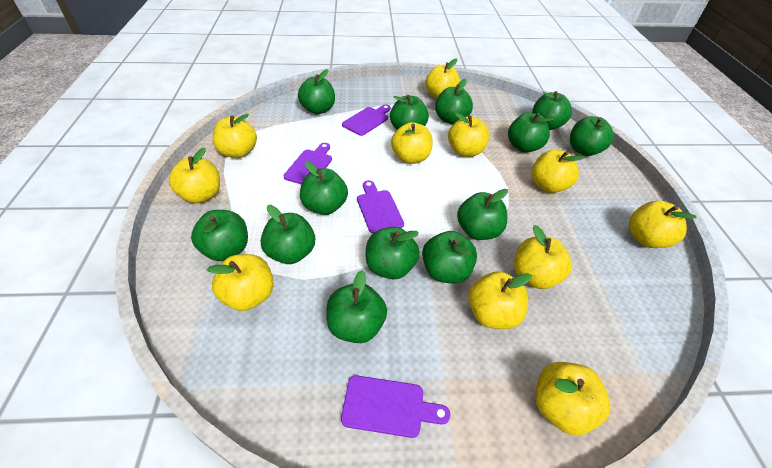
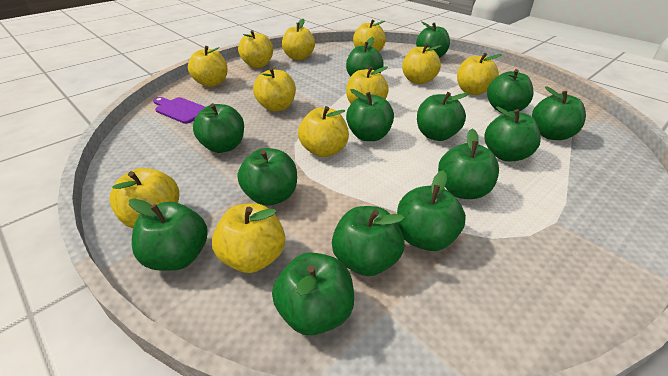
green apple: [191,210,248,261] [261,205,315,264] [298,69,335,114] [300,161,348,215] [326,270,387,343] [365,227,419,279] [390,95,429,130] [422,231,477,283] [435,79,473,124] [457,189,508,240] [508,113,554,153] [532,91,572,130] [570,116,613,156] = 13 -> [129,198,208,271] [193,103,244,153] [238,148,297,206] [272,252,354,335] [332,206,405,276] [346,37,384,77] [346,89,394,141] [397,170,466,251] [416,22,450,58] [417,92,468,141] [438,129,499,199] [484,107,541,161] [487,69,534,112] [532,86,586,140] = 14
purple cutting board: [284,143,332,184] [341,375,450,438] [342,104,391,136] [357,180,404,234] = 4 -> [153,97,205,124] = 1

